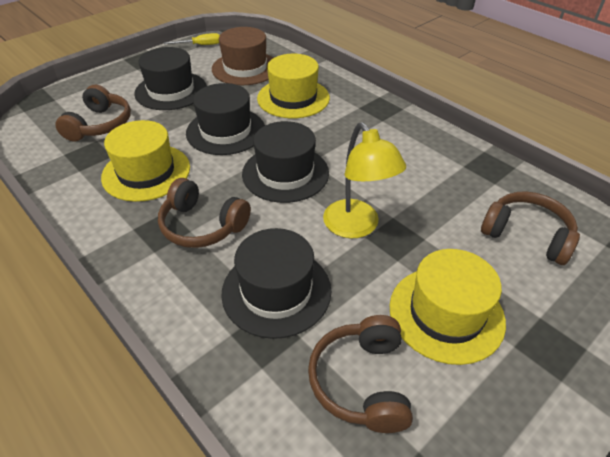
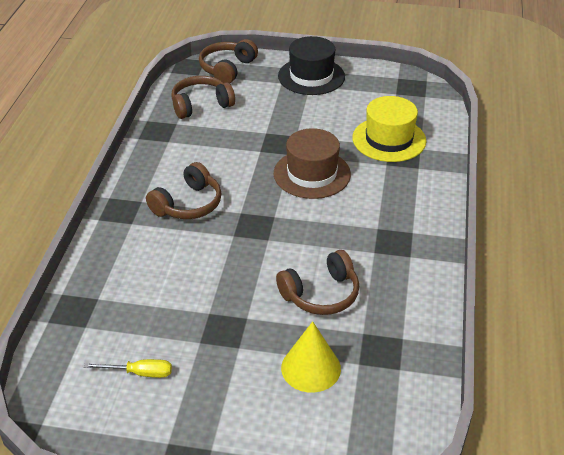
black hat: [135,47,207,110] [186,83,265,155] [221,228,331,339] [242,121,329,203] = 4 -> [278,36,345,95] = 1
yellow cone: none = 0 -> [281,321,341,393] = 1
yellow hat: [101,120,190,202] [257,54,330,118] [389,249,506,365] = 3 -> [352,96,426,162] = 1
yellow lamp: [323,122,406,238] = 1 -> none = 0

